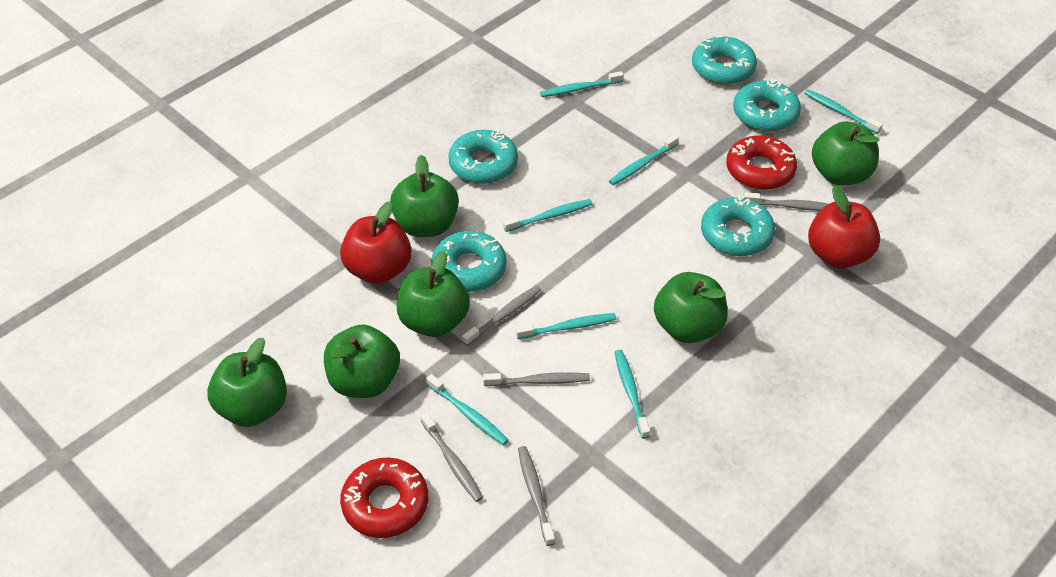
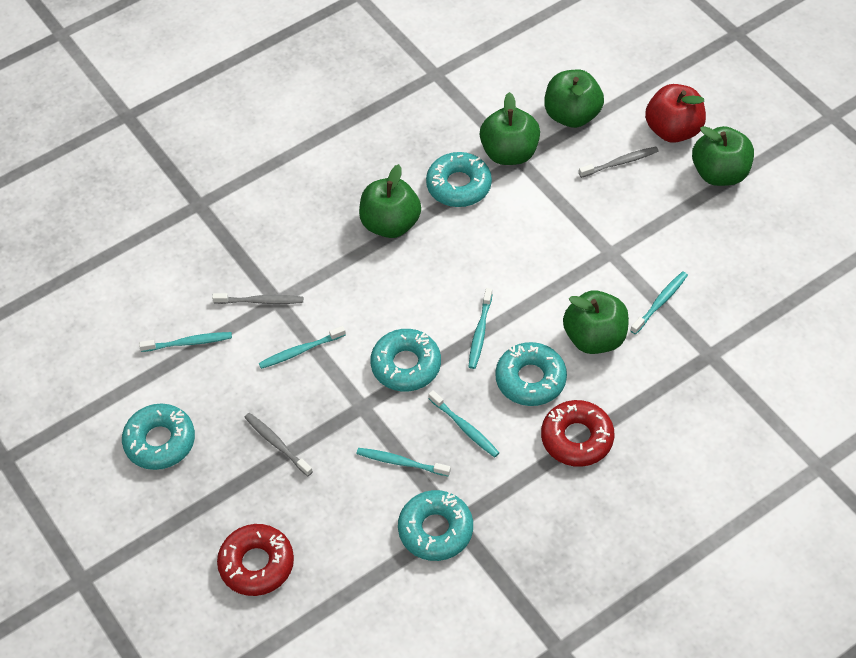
green apple: [207,338,287,427] [324,325,400,398] [390,155,459,237] [397,251,470,337] [654,272,728,343] [812,122,879,185] = 6 -> [359,164,421,238] [480,92,540,165] [544,70,604,128] [563,290,629,354] [692,126,754,186] = 5
grey toothbrush: [421,412,483,502] [462,285,541,346] [483,372,590,386] [518,446,555,546] [744,192,828,211] = 5 -> [212,293,303,304] [244,413,313,476] [579,147,659,178] = 3
red apple: [340,201,412,284] [808,186,880,269] = 2 -> [645,84,706,143] = 1
turquoise toothbrush: [426,374,509,445] [503,199,593,232] [516,313,616,339] [540,71,624,97] [609,135,679,185] [615,350,650,439] [804,89,883,134] = 7 -> [139,332,232,352] [259,326,346,369] [357,448,451,476] [428,390,499,457] [469,288,492,369] [630,272,688,335] = 6

